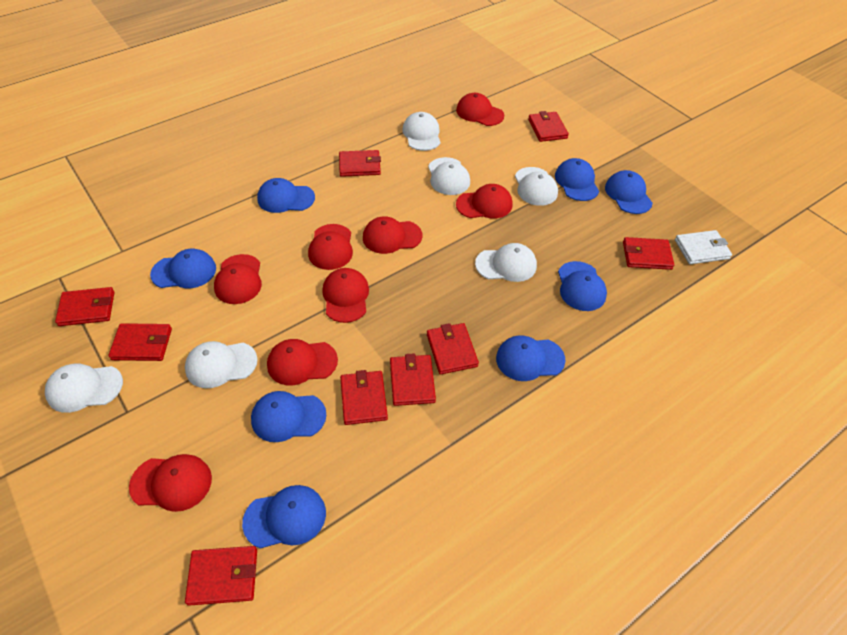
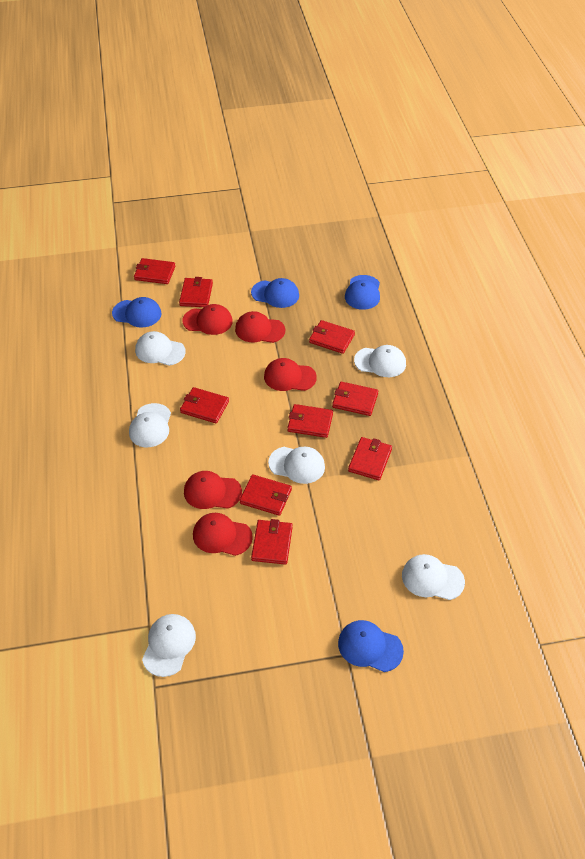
blue cap: [150,249,216,288] [242,485,326,549] [251,391,326,442] [257,178,315,213] [496,335,565,381] [555,158,599,201] [558,261,607,311] [605,170,653,214] = 8 -> [112,297,161,328] [251,278,299,308] [338,620,404,672] [345,275,380,310] = 4
red cap: [129,454,212,512] [214,254,262,304] [267,339,338,386] [308,224,353,270] [322,268,369,323] [363,216,422,254] [456,93,504,126] [456,184,513,219] = 8 -> [182,304,233,335] [184,471,242,509] [193,513,253,556] [235,311,285,343] [264,358,317,391] = 5
white wallet: [675,230,732,264] = 1 -> none = 0

